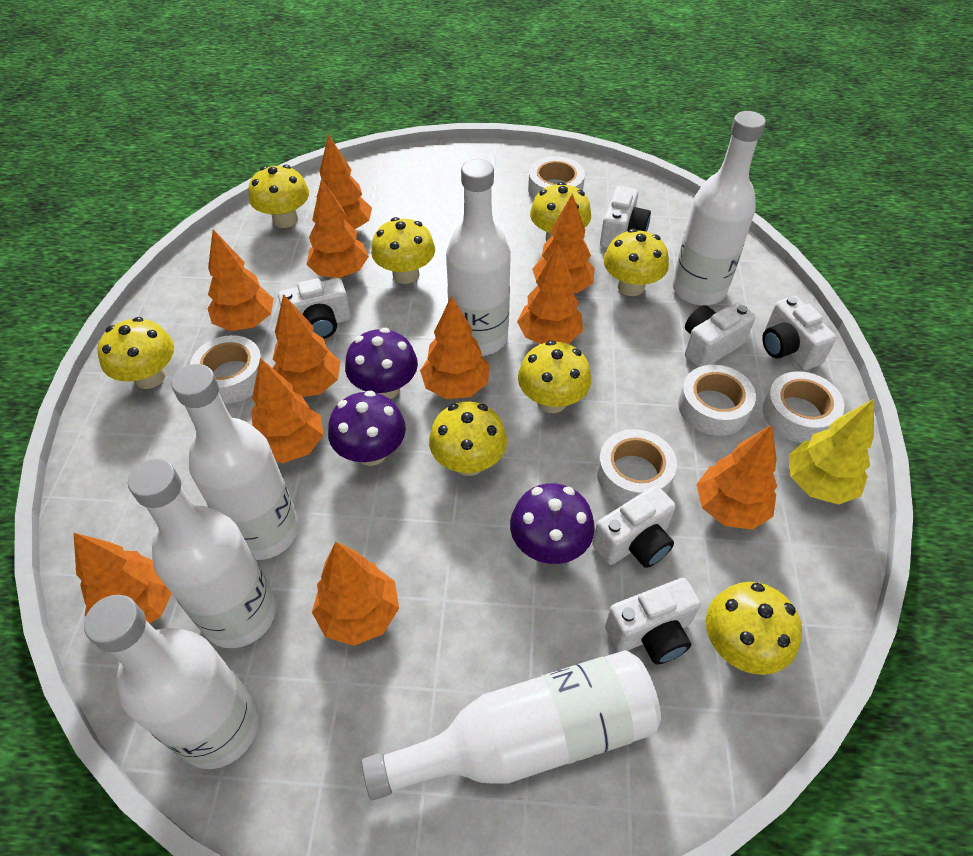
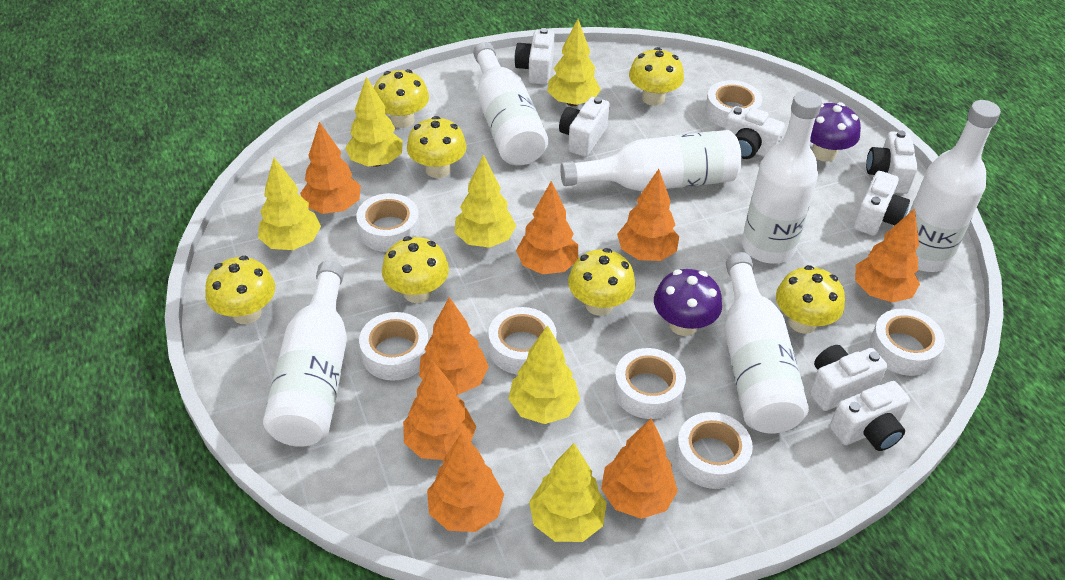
orange tree: [74,533,172,624] [207,229,274,331] [251,358,324,463] [273,294,340,397] [307,178,369,278] [312,541,399,646] [316,134,372,229] [420,295,490,399] [517,244,583,344] [532,194,595,293] [697,425,777,530] = 11 -> [300,122,361,214] [403,361,476,460] [419,297,489,395] [427,433,504,532] [516,181,578,274] [601,418,678,519] [617,169,679,261] [855,208,920,303] = 8
purple mushroom: [328,391,406,466] [345,328,418,399] [510,483,595,564] = 3 -> [654,269,722,336] [810,102,861,162] = 2
white camera: [278,278,351,339] [592,485,676,568] [600,186,651,248] [605,578,701,664] [685,303,755,367] [762,296,836,371] = 6 -> [515,28,554,85] [559,97,610,157] [724,106,785,159] [810,345,887,411] [830,381,910,451] [854,171,910,236] [866,130,918,194] = 7
white tape: [190,335,263,404] [528,156,585,200] [597,429,677,505] [678,365,756,436] [763,371,844,443] = 5 -> [356,193,420,252] [359,312,429,381] [488,307,557,374] [613,348,686,419] [675,412,753,489] [705,80,762,128] [870,309,945,376] = 7
yellow mushroom: [97,317,174,389] [248,165,309,228] [371,217,435,284] [429,402,507,476] [518,340,591,413] [530,182,591,242] [603,228,669,296] [706,582,802,675] = 8 -> [205,256,275,324] [374,69,429,128] [382,236,449,303] [407,116,466,178] [568,248,635,316] [629,47,684,106] [776,265,845,334] = 7
yellow tree: [789,399,874,505] = 1 -> [258,158,321,250] [345,77,403,167] [455,154,516,248] [508,325,580,424] [529,443,607,542] [547,19,601,106] = 6

